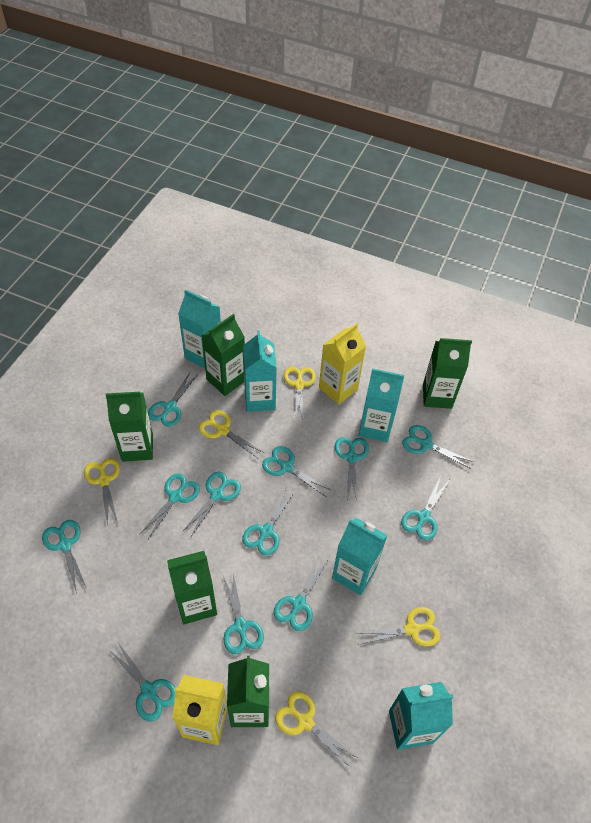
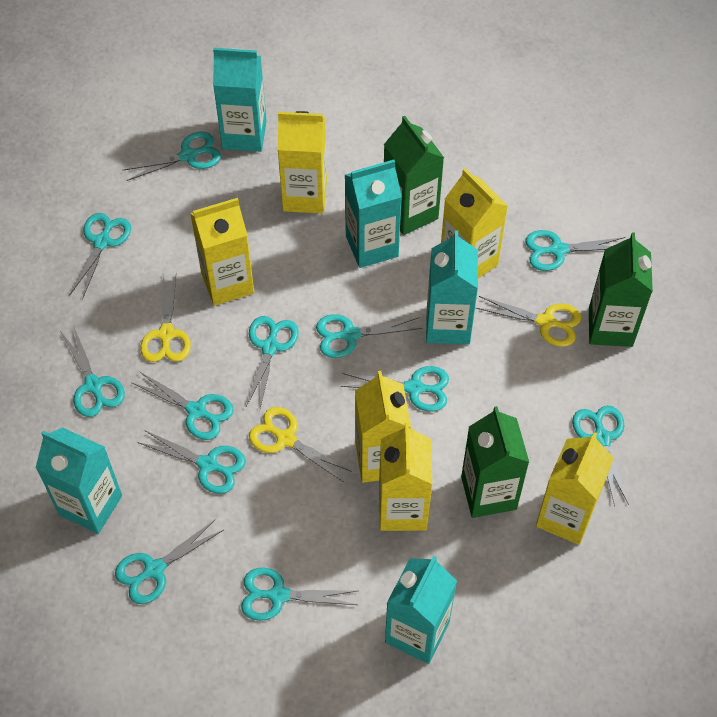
green carton: [106,392,153,462] [167,551,217,624] [202,314,245,396] [227,656,269,727] [423,338,472,409] = 5 -> [384,116,444,235] [461,406,529,518] [589,232,653,347] = 3
yellow carton: [172,675,227,745] [319,323,366,404] = 2 -> [190,198,254,306] [278,111,327,214] [355,371,411,483] [379,423,432,531] [441,168,508,278] [536,432,614,545] = 6
yellow scissors: [84,458,120,526] [199,410,264,458] [275,691,359,769] [284,367,316,422] [355,607,441,646] = 5 -> [140,275,191,362] [249,407,352,482] [476,296,581,347] = 3

